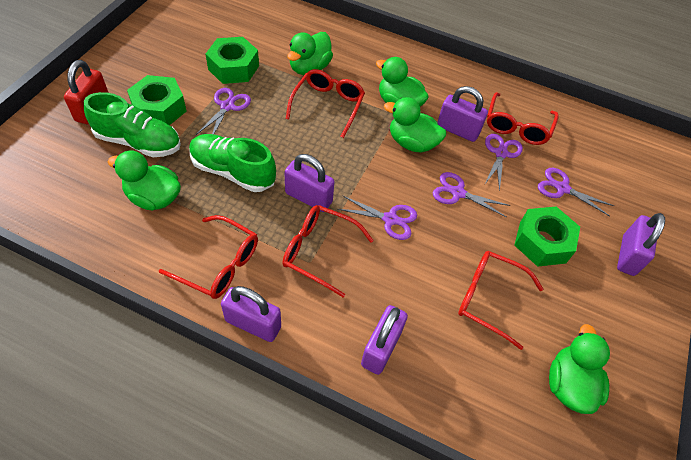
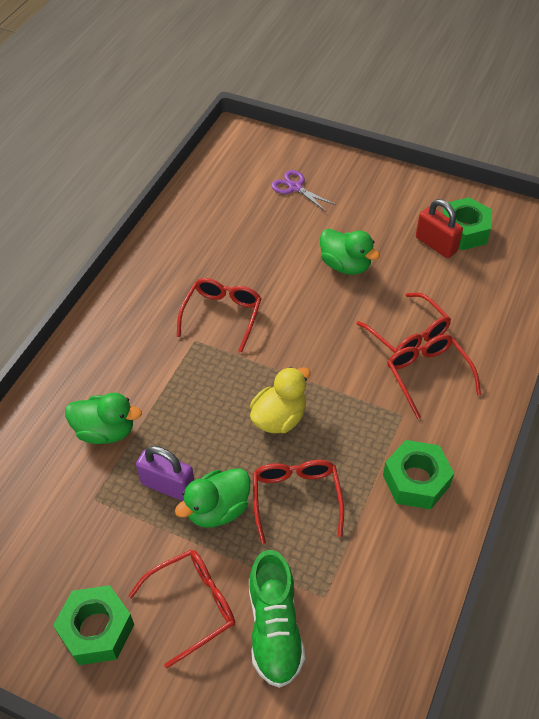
green duck: [108,151,181,210] [287,32,333,75] [376,57,429,107] [384,97,446,153] [549,324,610,414] = 5 -> [65,393,142,444] [175,468,250,528] [320,229,380,275] = 3
green shoe: [84,92,181,157] [189,134,276,192] = 2 -> [249,550,305,688] = 1
purple padlock: [221,286,281,342] [285,154,335,212] [361,305,408,375] [437,86,488,142] [617,213,665,276] = 5 -> [136,446,194,501] = 1
purple scissors: [196,88,251,135] [338,195,417,240] [433,172,510,217] [484,134,523,191] [538,168,614,216] = 5 -> [271,170,336,212] = 1
yellow duck: none = 0 -> [250,367,311,433] = 1

